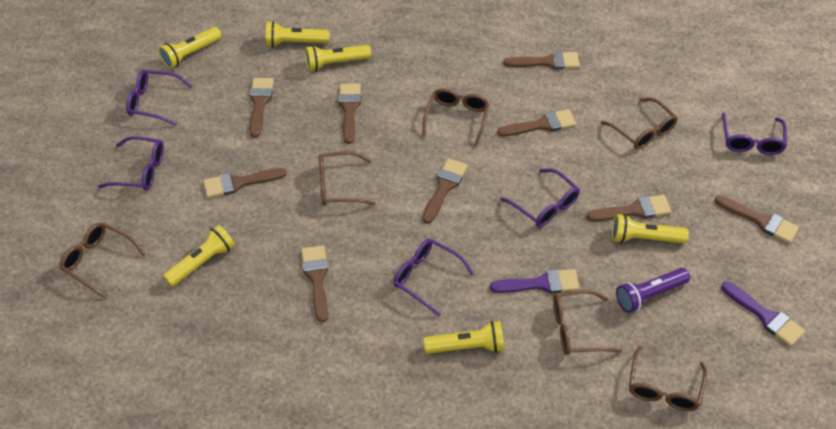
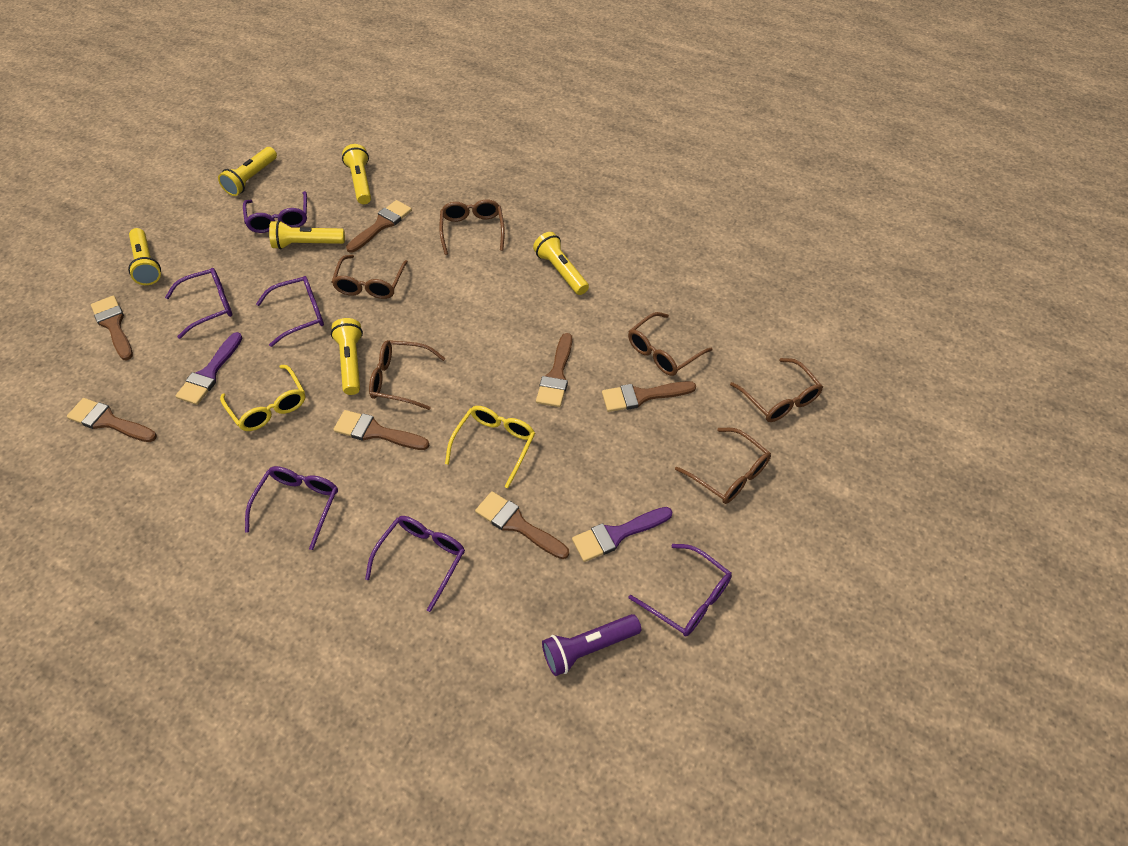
brown brush: [203,168,287,198] [250,78,274,138] [301,245,328,322] [339,83,361,144] [422,158,468,224] [497,109,576,136] [503,51,580,69] [586,195,671,222] [714,195,799,243] = 9 -> [67,398,157,442] [91,295,133,360] [333,410,429,450] [346,200,412,253] [475,491,569,559] [536,333,572,407] [602,381,696,412] = 7
purple glasses: [98,136,164,190] [126,70,192,126] [394,239,474,317] [500,168,580,227] [722,113,787,155] = 5 -> [165,268,232,339] [243,191,307,233] [245,466,338,550] [256,276,324,347] [365,516,465,612] [629,544,732,637] = 6
yellow glasses: none = 0 -> [220,365,305,431] [445,406,535,488] = 2

